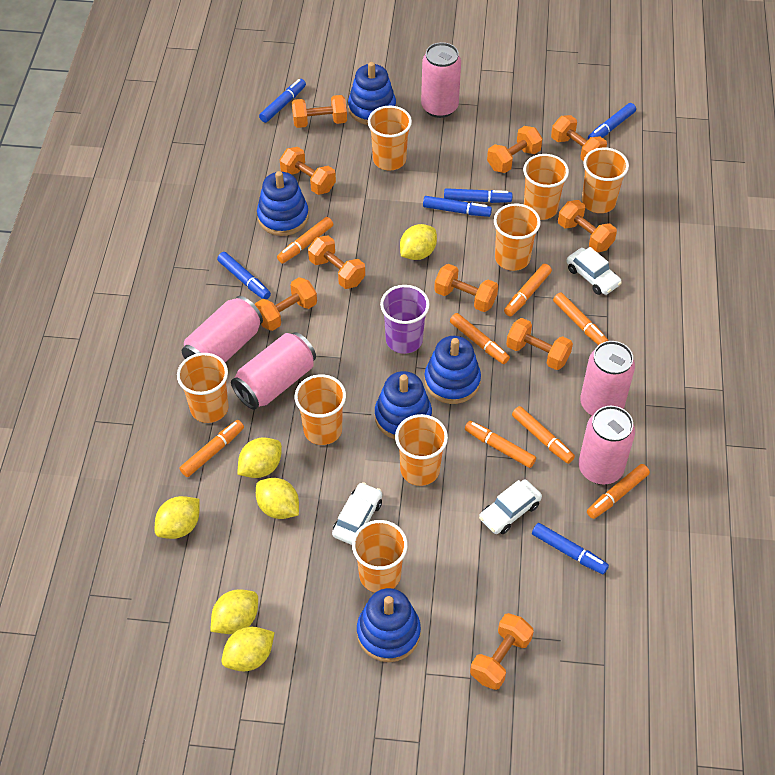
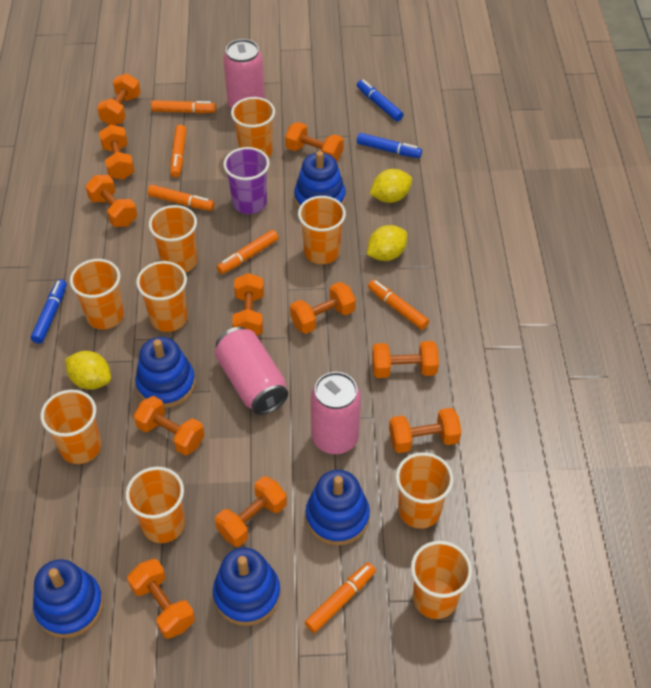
blue marker: [217,252,271,299] [259,79,306,123] [423,196,492,217] [444,188,513,203] [532,523,609,574] [588,103,636,140] = 6 -> [31,279,67,344] [357,79,403,121] [357,133,422,158] = 3
orange cup: [177,353,229,423] [295,374,346,445] [352,520,408,593] [368,106,412,171] [395,414,448,486] [494,204,541,271] [523,154,569,220] [582,148,629,213] = 8 -> [41,390,101,464] [70,259,124,330] [126,467,185,543] [136,261,188,332] [149,205,197,273] [231,97,275,158] [298,196,346,264] [396,452,453,529] [411,541,472,619] = 9
orange dumbbell: [255,277,317,331] [280,147,336,195] [292,95,347,128] [308,235,365,289] [434,264,498,312] [470,613,534,690] [487,126,543,173] [506,318,573,370] [551,115,607,161] [558,200,617,252] = 10 -> [85,175,137,227] [97,73,141,125] [99,125,135,180] [127,559,195,639] [134,396,205,456] [215,476,287,547] [232,273,264,336] [285,122,344,161] [290,282,356,334] [372,341,439,378] [389,408,461,453] = 11
orange marker: [179,420,244,477] [277,217,333,264] [450,313,510,364] [465,421,536,468] [504,264,552,316] [512,406,575,464] [553,292,608,345] [587,464,650,519] = 8 -> [148,185,214,211] [151,100,216,114] [170,125,186,178] [217,230,279,274] [305,562,376,633] [368,280,429,330] = 6
pink can: [182,296,263,363] [231,332,316,410] [421,42,461,118] [579,406,635,485] [580,341,635,416] = 5 -> [215,327,288,415] [223,39,265,108] [311,372,361,454] = 3
white car: [332,482,382,545] [479,480,542,534] [567,247,622,295] = 3 -> none = 0
yellow lemon: [155,496,200,539] [211,589,258,634] [222,627,275,672] [237,437,282,478] [256,478,299,519] [400,224,437,260] = 6 -> [65,351,111,390] [367,225,407,261] [370,169,412,203] = 3

